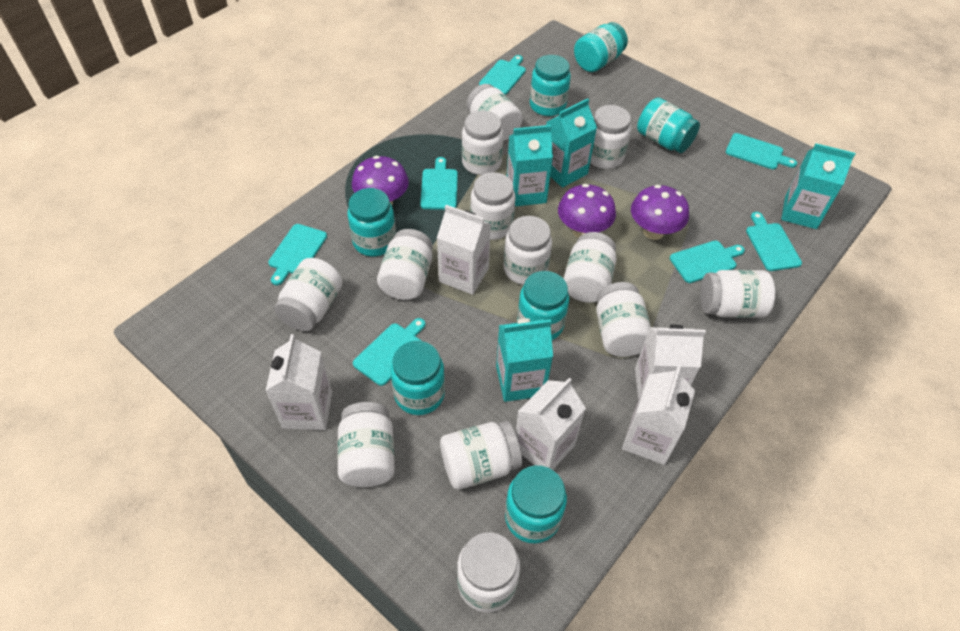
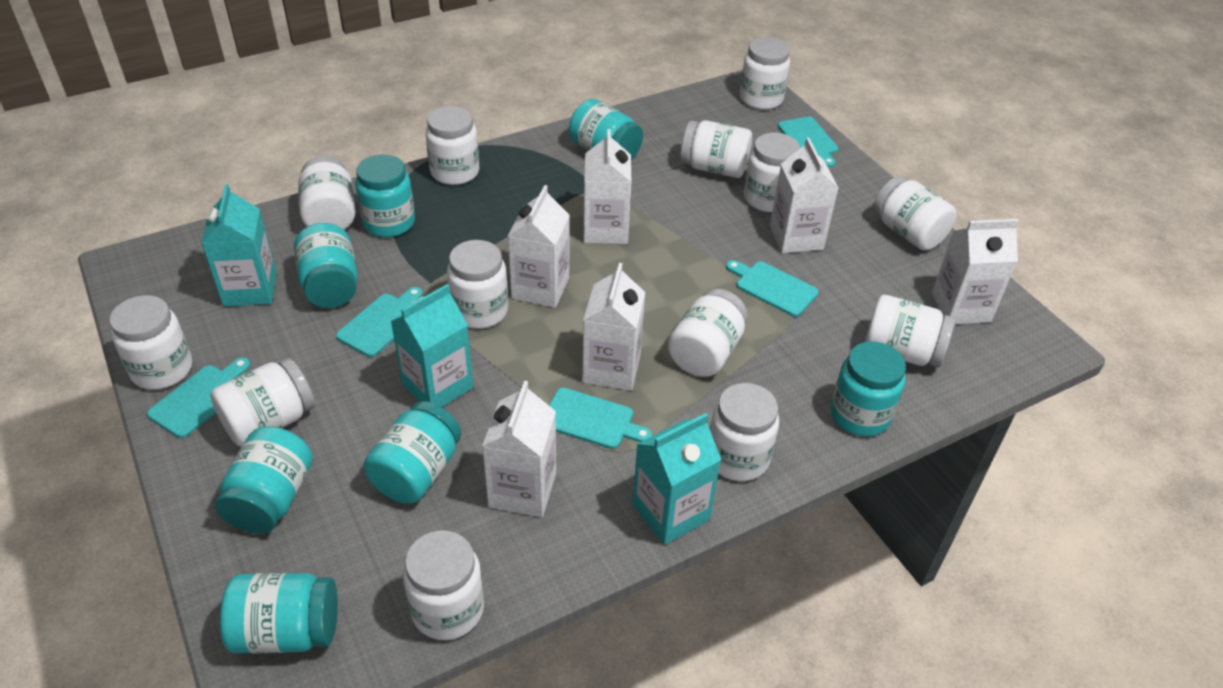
purple mushroom: [352,156,409,205] [558,184,616,238] [631,185,689,240] = 3 -> none = 0
turquoise carton: [496,318,553,402] [507,125,553,206] [546,98,597,187] [781,143,855,229] = 4 -> [201,184,277,307] [391,284,473,407] [632,413,721,545] = 3
turquoise cutting board: [268,224,327,285] [353,318,425,386] [420,157,458,210] [479,55,526,95] [670,240,745,283] [726,133,797,169] [746,212,802,271] = 7 -> [147,358,250,438] [336,287,423,357] [549,388,652,449] [726,260,819,317] [778,116,838,167] = 5
white carton: [265,334,332,430] [437,205,491,295] [515,378,586,470] [622,366,695,465] [635,324,706,400] = 5 -> [482,381,556,517] [508,185,570,308] [582,263,645,391] [583,129,631,244] [770,138,839,253] [932,219,1019,324] = 6

